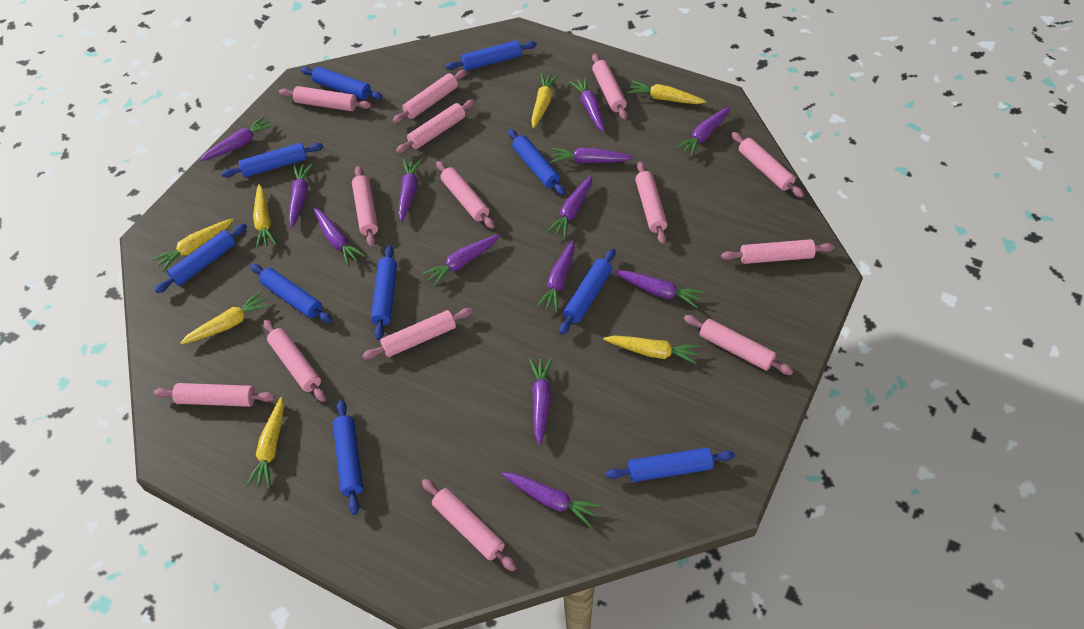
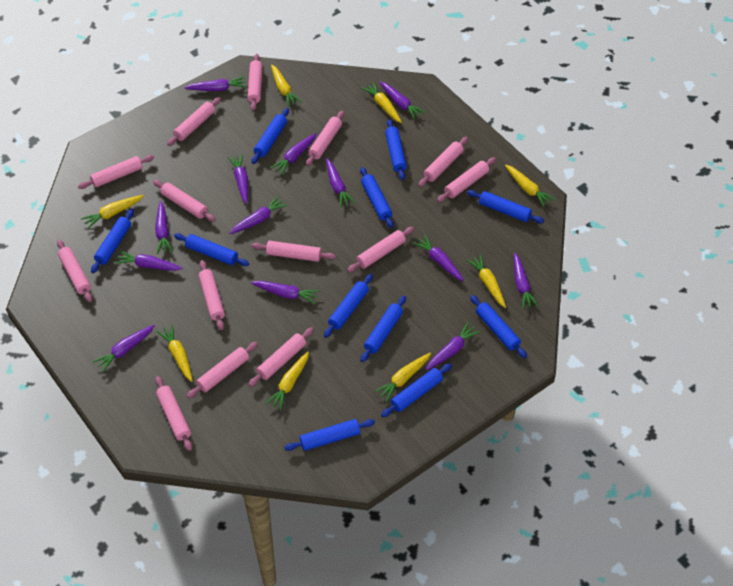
blue rolling pin: [155,224,247,293] [221,143,323,177] [250,264,332,323] [301,67,383,100] [333,400,363,515] [371,245,397,340] [446,40,537,71] [508,129,565,195] [559,249,615,334] [606,448,735,482] = 10 -> [91,209,134,273] [174,233,249,266] [251,108,289,164] [284,419,375,451] [324,274,373,337] [360,167,394,228] [360,296,406,362] [381,363,452,417] [385,119,407,180] [467,190,544,223] [470,295,527,358] = 11
yellow carrot: [152,218,234,272] [180,292,270,345] [246,397,284,488] [253,184,277,249] [531,73,559,128] [603,335,700,364] [627,81,706,104] = 7 -> [81,195,144,229] [157,325,193,382] [266,351,309,410] [271,64,302,107] [362,82,402,123] [374,352,431,402] [466,254,506,308] [505,165,555,207] = 8

